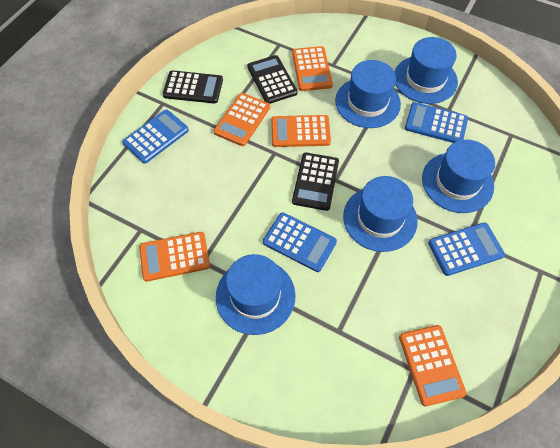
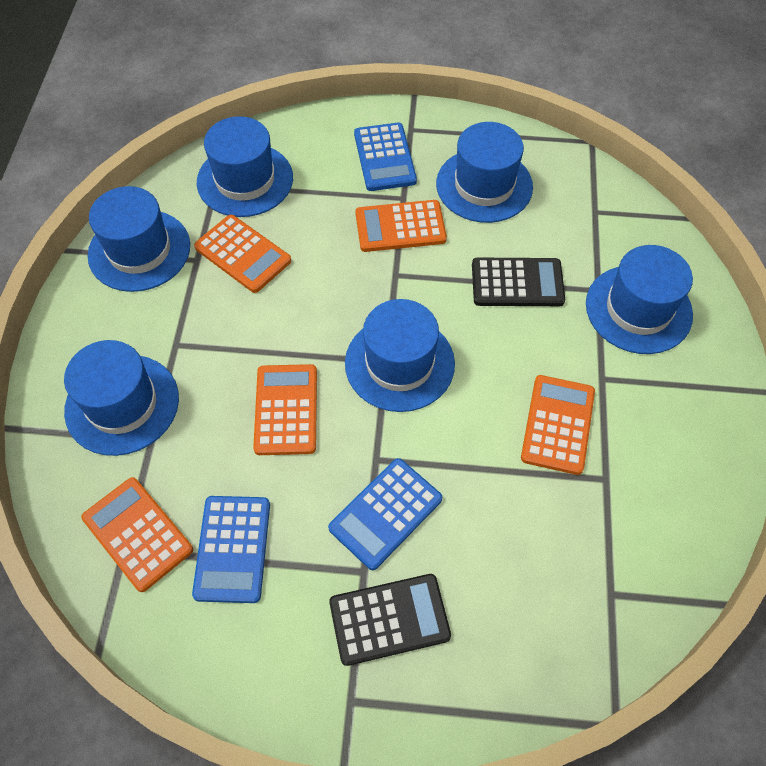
black calculator: [163,70,223,104] [247,55,298,104] [292,152,339,211] = 3 -> [329,574,451,666] [472,258,565,306] = 2
blue calculator: [122,110,189,163] [263,212,337,272] [405,102,468,143] [428,222,505,276] = 4 -> [192,496,270,603] [328,458,442,570] [354,123,417,191] = 3
blue hat: [216,254,296,335] [335,60,401,128] [343,176,418,252] [394,37,458,104] [422,140,495,213] = 5 -> [64,340,179,456] [88,186,190,292] [197,116,293,217] [345,299,455,412] [436,122,533,223] [586,245,693,354] = 6

